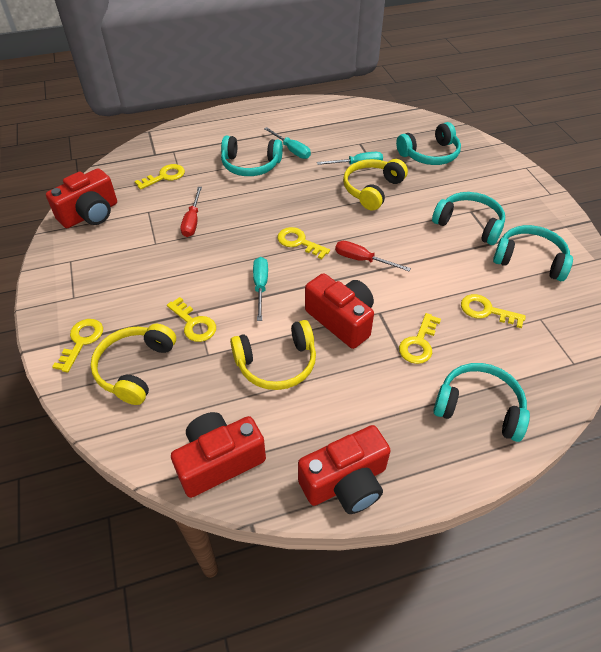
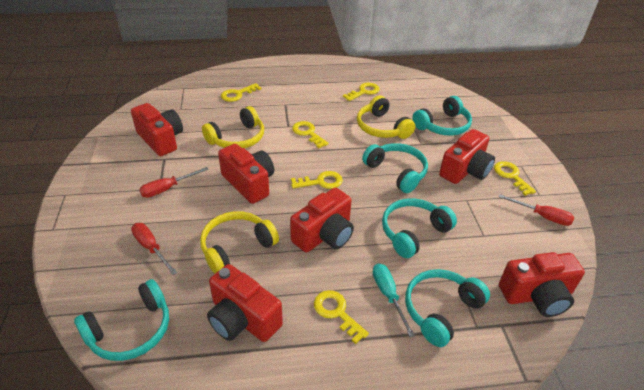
red camera: [46,168,117,228] [171,412,266,498] [298,425,391,514] [305,273,374,349] = 4 -> [131,103,183,156] [207,264,283,342] [218,144,274,204] [290,188,354,253] [439,129,495,184] [499,252,585,317] = 6
red screwdriver: [181,187,202,237] [335,241,411,271] = 2 -> [131,223,177,275] [139,167,209,198] [499,194,574,226] = 3
turquoise screwdriver: [253,257,268,321] [264,127,311,159] [317,152,383,165] = 3 -> [373,263,415,337] = 1

